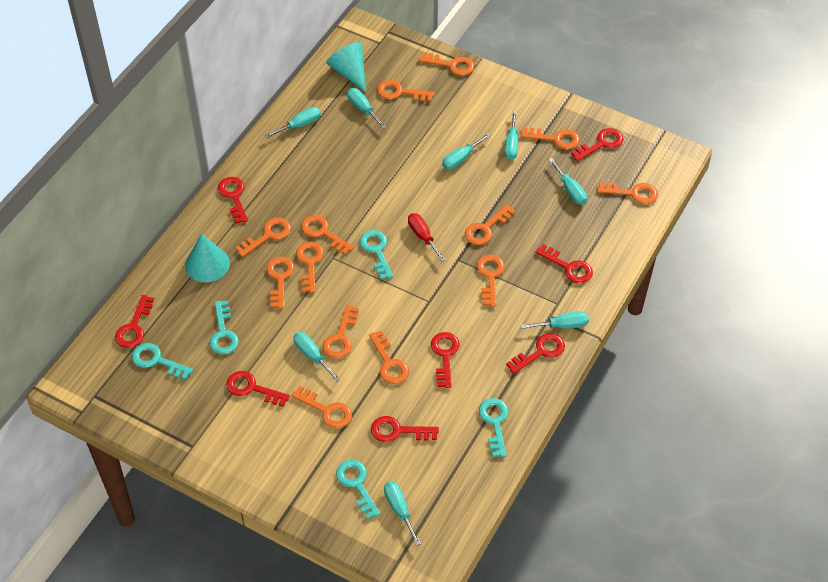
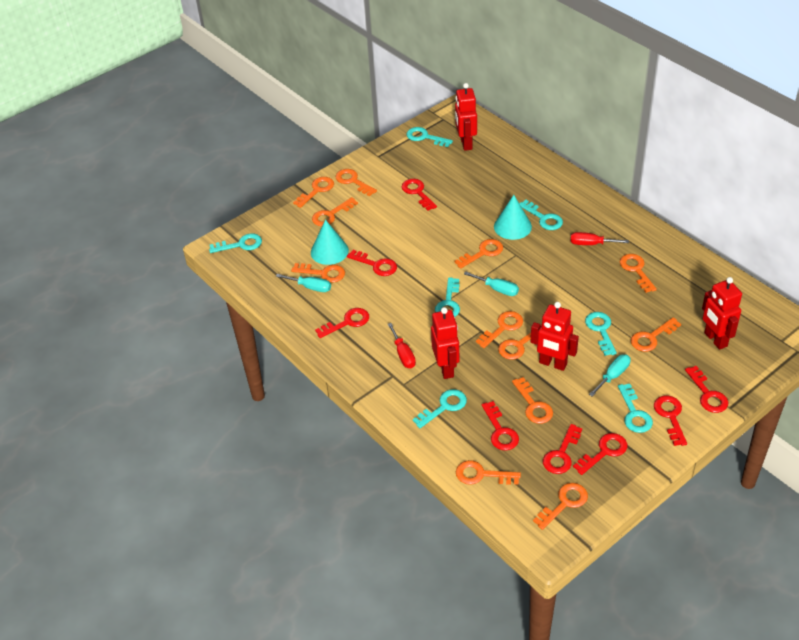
orange key: [235,218,291,257] [267,257,294,309] [291,386,352,428] [296,242,324,293] [301,215,354,255] [323,305,359,358] [369,331,409,384] [377,80,434,102] [418,52,474,76] [465,204,516,245] [477,255,505,307] [521,127,580,149] [597,182,658,204] = 13 -> [291,263,345,283] [293,177,334,208] [312,197,358,226] [335,169,377,196] [454,239,503,269] [456,460,521,485] [476,311,523,348] [498,326,541,360] [512,377,553,424] [533,483,588,530] [620,254,657,293] [631,317,681,352] = 12
red robot: none = 0 -> [431,307,459,379] [455,83,477,151] [531,302,579,371] [702,277,742,350] = 4
red screwdriver: [408,213,446,262] = 1 -> [388,323,416,368] [571,232,629,245] = 2
turquoise key: [132,343,193,380] [210,300,239,354] [336,460,380,519] [360,230,393,280] [479,398,509,457] = 5 -> [209,233,262,253] [406,127,453,147] [413,389,467,428] [435,278,460,317] [519,200,563,230] [585,312,617,356] [618,384,653,433] = 7
turquoise screwdriver: [265,107,321,138] [293,332,340,382] [347,88,387,129] [384,481,421,546] [442,133,491,170] [504,111,518,160] [521,311,589,329] [549,158,587,205] = 8 -> [276,274,331,292] [464,271,519,296] [589,354,631,397] = 3

